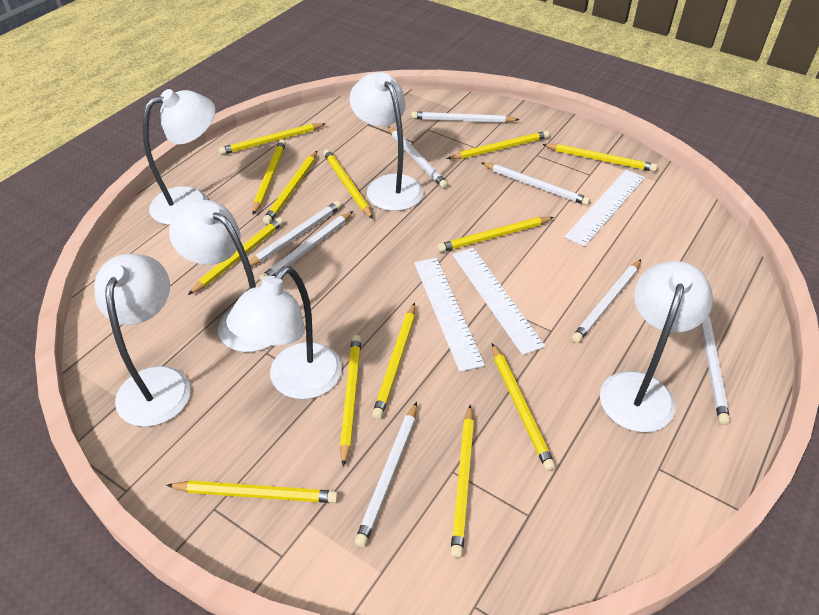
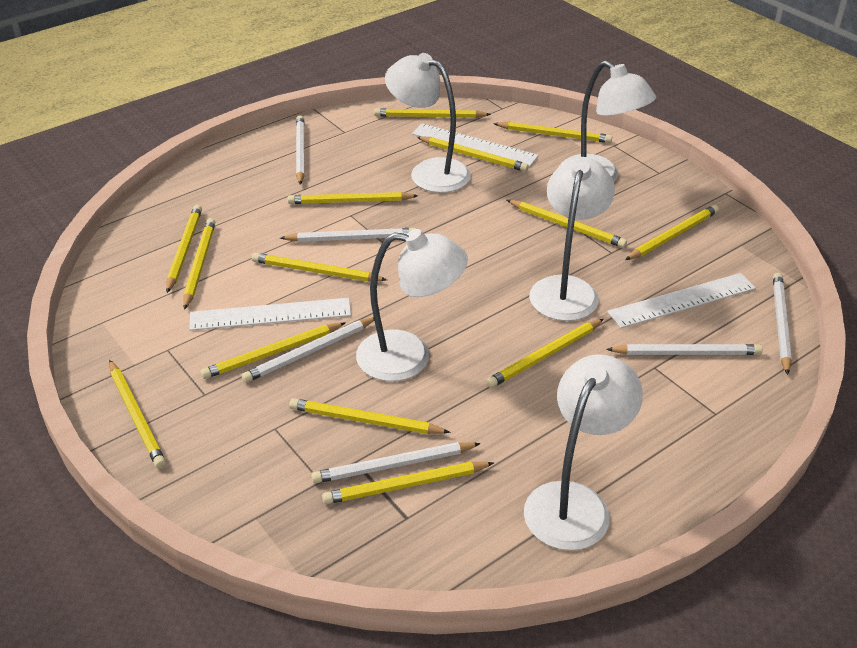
white lamp: [94,254,191,427] [143,89,215,225] [169,200,271,352] [226,266,342,399] [349,72,424,211] [600,261,713,432] = 6 -> [356,229,468,381] [385,53,471,193] [524,354,643,550] [529,157,615,321] [560,60,656,182] = 5
white pencil: [249,201,341,266] [260,211,353,281] [355,402,417,547] [388,126,448,189] [411,111,520,123] [482,162,590,206] [572,259,641,343] [701,315,730,425] = 8 -> [242,317,374,383] [280,228,416,242] [296,115,304,185] [311,442,481,484] [606,344,763,355] [773,273,792,375] = 6
yellow pencil: [167,480,338,503] [188,217,284,295] [219,123,326,155] [252,140,286,215] [263,151,317,224] [323,149,373,219] [340,335,361,467] [372,303,415,419] [437,217,554,252] [447,131,549,159] [451,404,474,558] [492,343,555,471] [542,144,657,172] = 13 -> [109,360,166,469] [166,205,202,293] [183,218,215,310] [201,323,345,379] [252,253,387,282] [287,192,418,204] [289,398,451,434] [322,462,494,504] [374,108,491,118] [417,136,529,172] [486,319,604,388] [493,122,612,143] [507,200,627,248] [625,205,719,260] = 14

